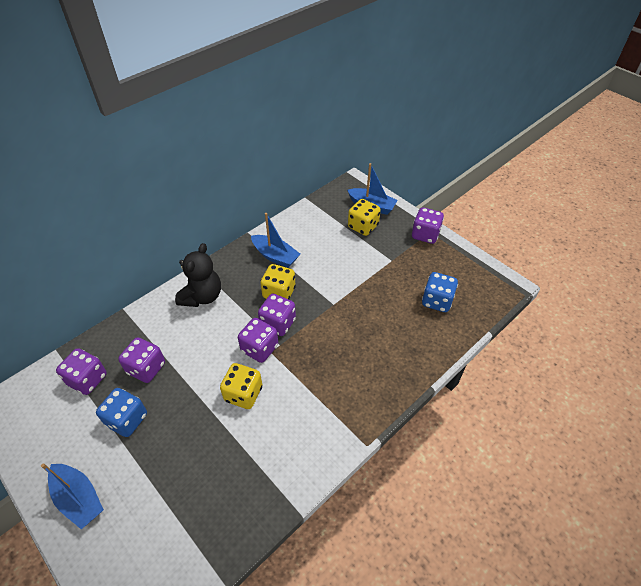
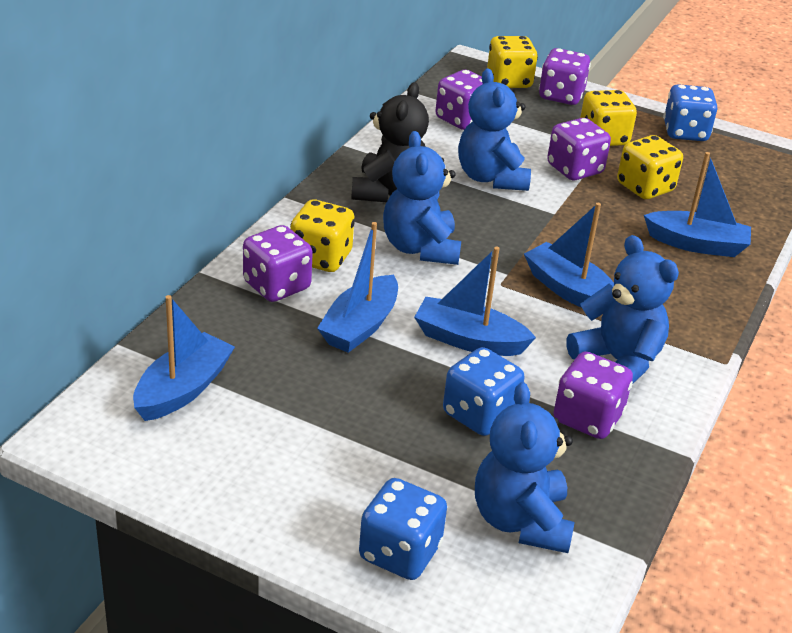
blue boat: [41,463,104,529] [251,213,300,268] [347,163,398,215] = 3 -> [133,295,235,421] [317,222,398,353] [414,247,536,356] [524,203,614,308] [644,152,751,257] = 5
blue dice: [96,388,147,437] [422,272,458,312] = 2 -> [359,478,447,580] [443,347,524,436] [664,84,717,141] = 3
blue teddy bear: none = 0 -> [383,131,461,265] [458,68,531,191] [475,382,575,553] [566,235,679,383] = 4
yellow dice: [220,363,262,409] [260,264,296,299] [348,199,381,236] = 3 -> [290,200,355,272] [487,36,538,88] [580,90,637,146] [617,135,683,199] = 4

